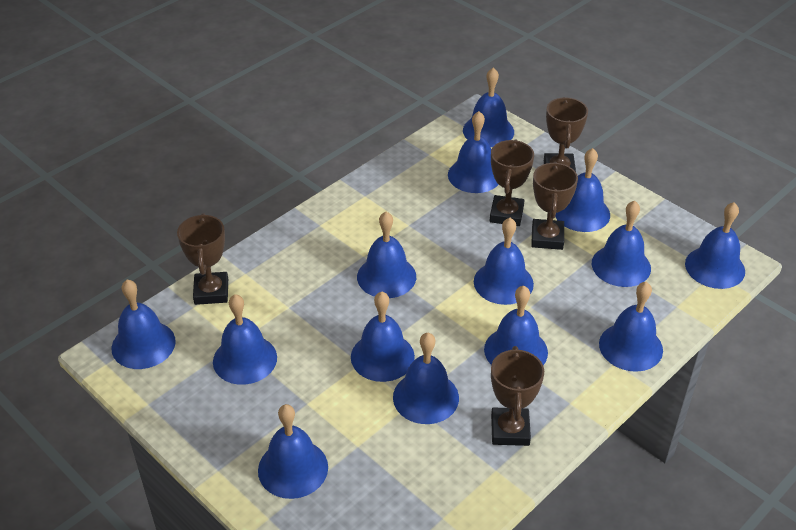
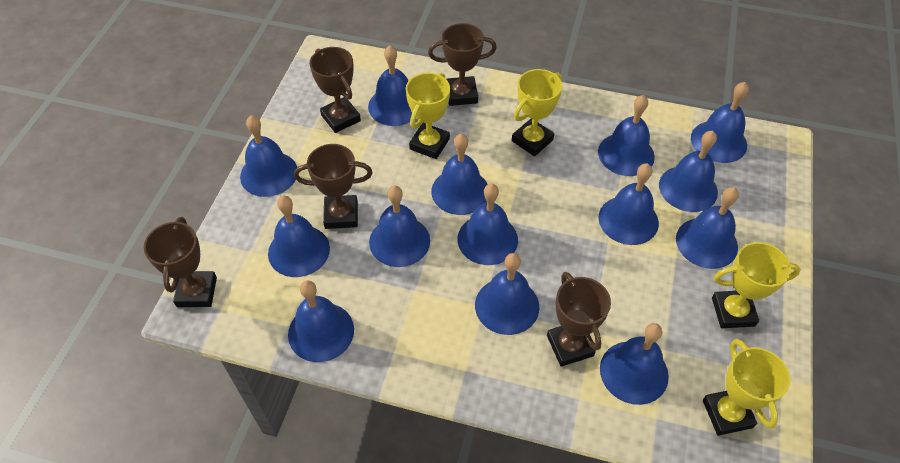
yellow trophy: none = 0 -> [406,73,450,159] [512,69,562,156] [703,339,790,436] [712,242,801,328] = 4

